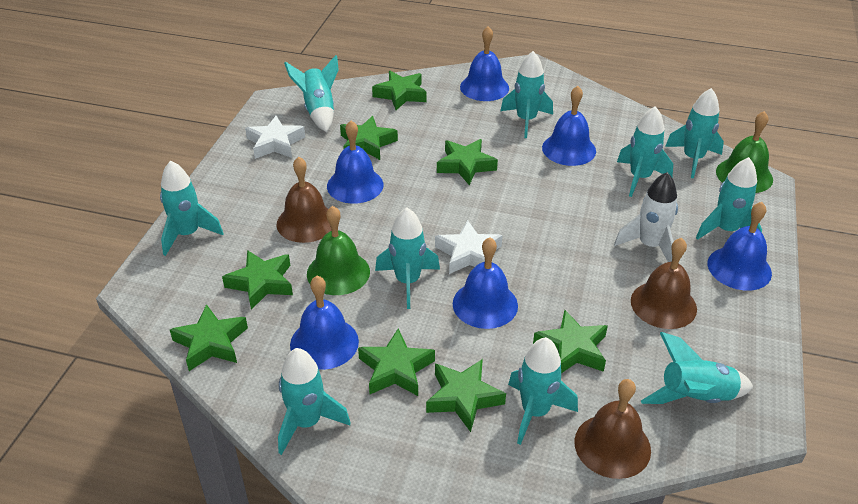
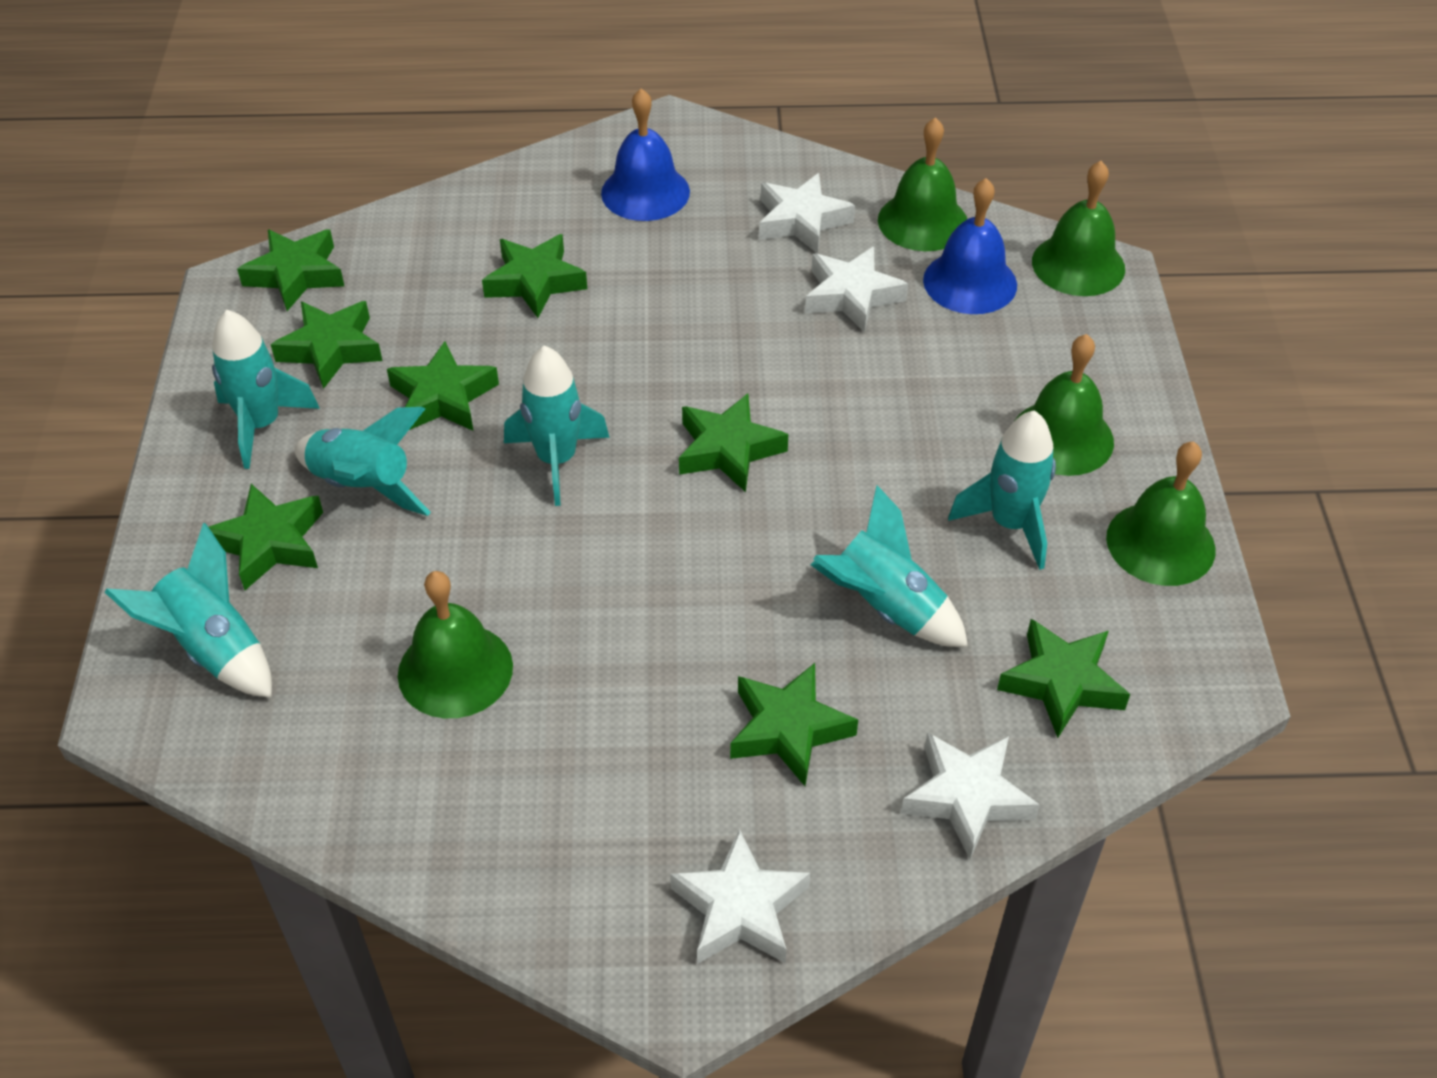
blue bell: [290,276,359,370] [327,121,384,204] [453,237,518,329] [460,26,509,101] [542,86,596,166] [708,202,772,290] = 6 -> [601,88,690,221] [923,178,1017,314] = 2
brown bell: [277,157,332,243] [574,379,651,479] [631,238,697,329] = 3 -> none = 0
green bell: [307,206,370,295] [716,111,773,193] = 2 -> [398,571,513,718] [878,117,967,251] [1015,334,1114,476] [1032,161,1125,296] [1106,441,1216,586] = 5
turquoise rocket: [160,161,224,256] [278,348,351,455] [284,55,339,132] [375,208,440,309] [500,51,553,138] [508,337,578,445] [617,106,673,197] [641,332,753,404] [665,88,724,178] [696,157,762,240] = 10 -> [105,523,272,698] [212,310,320,469] [295,407,431,516] [504,345,610,506] [811,485,968,647] [948,410,1056,570] = 6
white rocket: [614,172,678,262] = 1 -> none = 0
white star: [245,116,305,159] [435,220,503,274] = 2 -> [670,829,810,964] [759,173,855,254] [805,247,908,333] [901,732,1040,859] = 4

